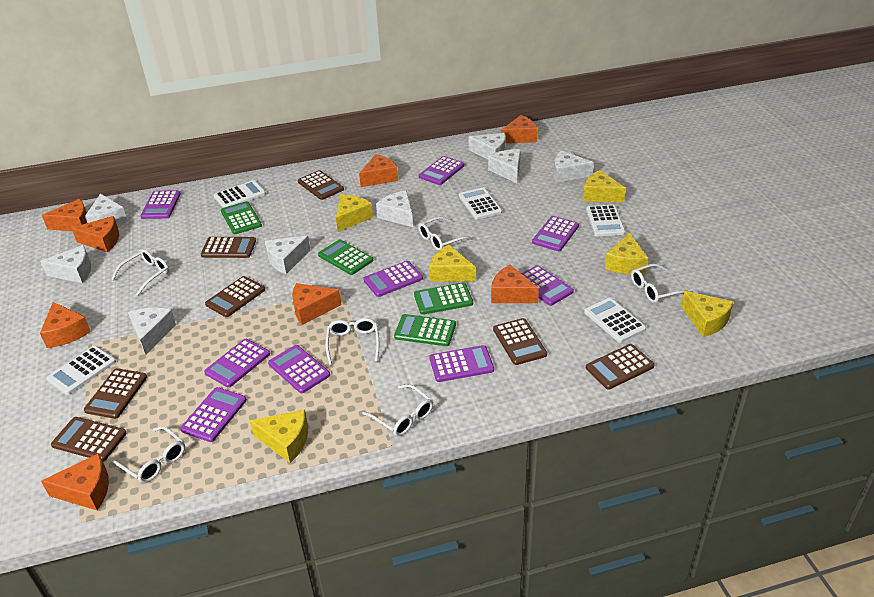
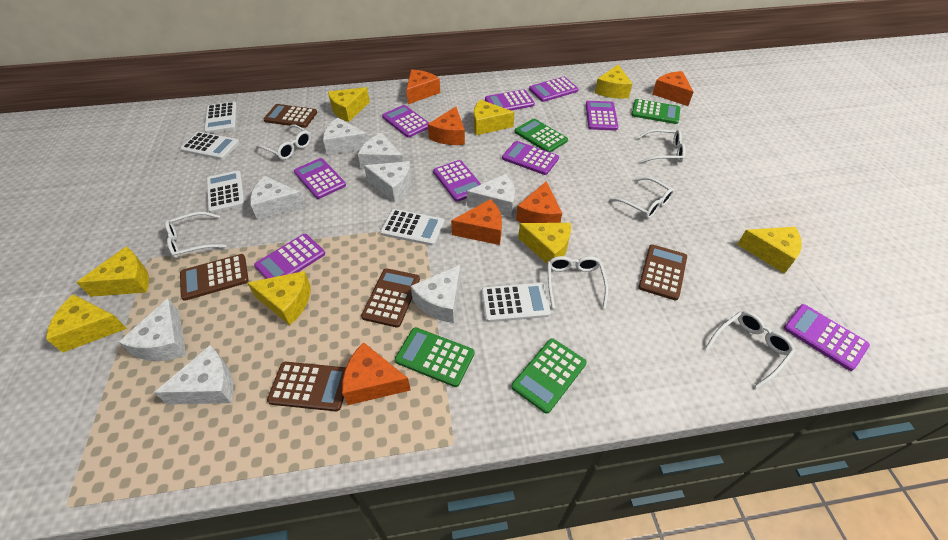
brown calculator: [51,417,127,461] [84,368,147,419] [201,237,256,258] [205,276,265,317] [298,170,344,200] [493,318,547,365] [586,344,655,390] = 7 -> [180,254,249,301] [264,104,317,128] [267,362,346,411] [361,268,420,328] [638,245,687,301] = 5
orange cheese: [40,302,91,348] [41,453,109,510] [42,199,87,231] [71,216,119,252] [292,283,341,325] [359,154,398,187] [491,265,539,303] [501,115,538,143] = 8 -> [342,342,411,405] [406,70,440,104] [428,107,465,145] [451,199,502,245] [516,181,562,223] [652,71,694,106] = 6
yellow cheese: [250,410,308,463] [336,195,373,232] [429,245,475,282] [583,170,626,202] [605,233,648,274] [681,291,734,337] = 6 -> [46,295,127,353] [76,247,149,297] [247,271,311,325] [328,87,370,122] [474,100,514,135] [518,223,571,264] [595,65,633,98] [737,227,802,274] = 8

